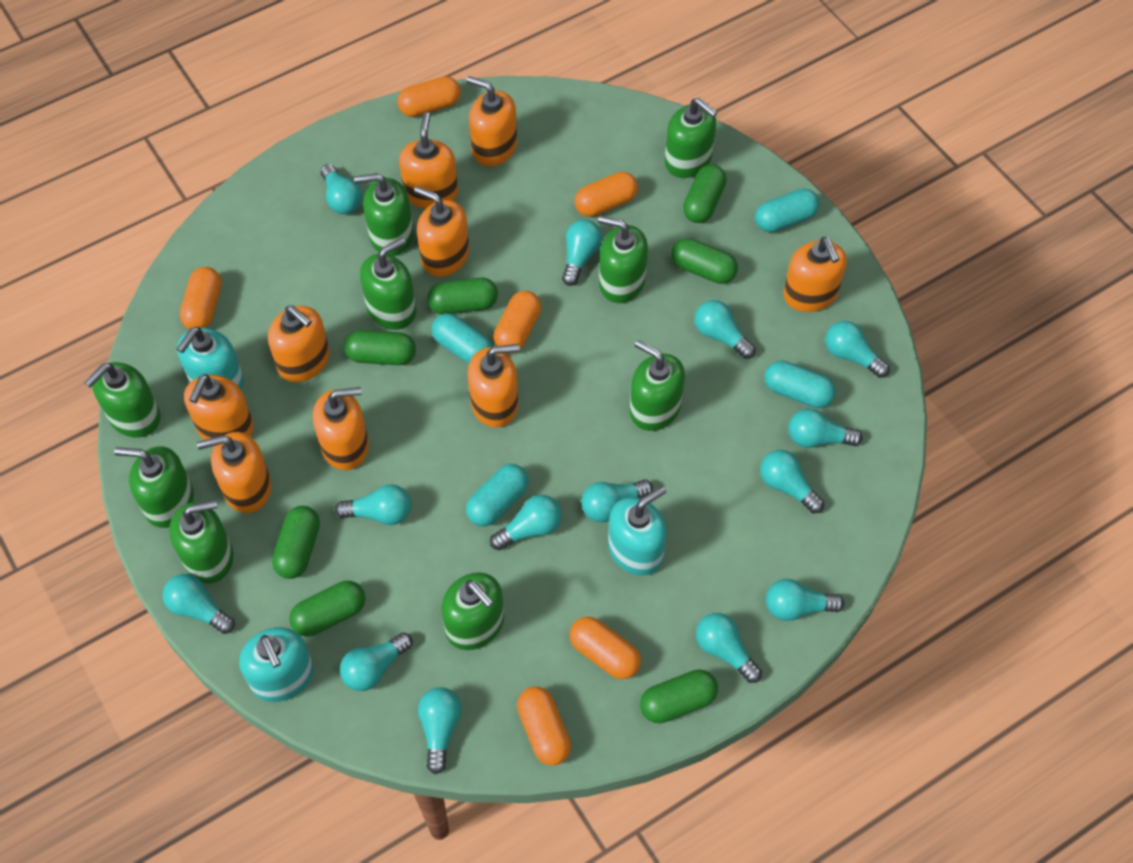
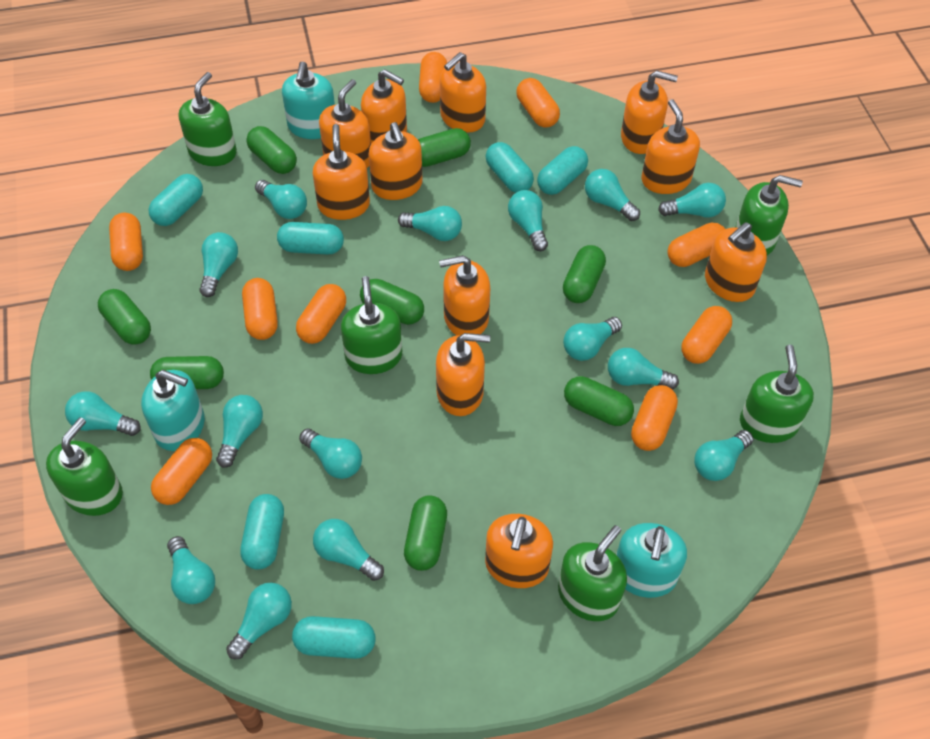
green capsule: [272,506,320,579] [290,581,365,637] [344,330,416,365] [427,277,498,314] [640,670,718,723] [671,238,738,284] [683,165,727,223] = 7 -> [98,289,151,345] [150,356,224,389] [246,126,297,174] [360,279,424,325] [404,495,447,571] [418,128,471,167] [563,245,606,303] [564,376,634,426] = 8
green soap dispenser: [84,362,161,438] [114,446,194,528] [169,500,233,583] [354,173,413,256] [360,237,416,330] [441,572,504,650] [598,216,648,303] [630,340,685,431] [665,98,717,178] = 9 -> [46,417,123,516] [179,72,237,166] [341,276,402,374] [558,525,627,621] [735,175,803,255] [740,344,814,443] = 6
orange capsule: [180,267,222,329] [397,76,461,117] [493,291,541,354] [517,687,571,765] [569,617,641,679] [575,172,638,217] = 6 -> [109,213,143,271] [151,438,212,505] [242,278,278,340] [296,284,346,344] [419,52,447,103] [516,78,560,128] [631,385,678,451] [667,223,725,267] [681,306,732,364] = 9
orange soap dispenser: [184,374,254,440] [197,432,272,513] [268,305,330,382] [313,387,369,470] [399,112,458,209] [414,186,469,277] [466,76,517,166] [467,344,520,428] [784,237,847,312] = 9 -> [313,124,370,220] [319,79,371,168] [361,69,407,144] [368,122,423,200] [436,333,490,416] [439,255,490,335] [440,52,486,133] [485,514,553,588] [621,71,678,154] [641,99,700,194] [705,222,767,302] = 11
turquoise capsule: [431,313,494,364] [466,464,529,526] [755,189,819,233] [764,361,836,408] = 4 -> [148,174,203,226] [240,494,284,570] [277,222,344,255] [292,616,376,659] [486,142,534,193] [537,146,588,195] = 6
turquoise light bulb: [163,574,235,634] [321,164,363,214] [335,484,411,525] [340,633,412,691] [418,687,462,774] [490,495,562,550] [562,219,602,286] [581,479,653,522] [695,300,756,359] [696,613,762,683] [760,450,824,514] [766,579,844,621] [788,408,862,448] [825,321,890,378] = 14 -> [65,391,141,436] [167,536,215,604] [199,232,238,297] [216,395,263,468] [226,583,292,659] [255,180,307,219] [299,428,362,479] [313,519,384,581] [398,206,462,241] [508,190,548,251] [563,317,622,361] [585,169,640,221] [608,348,679,390] [658,183,726,218] [694,430,753,481] = 15

